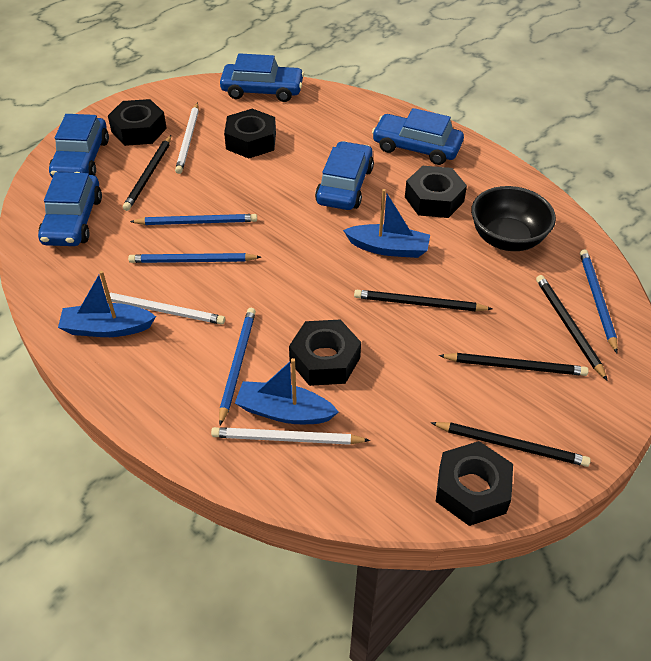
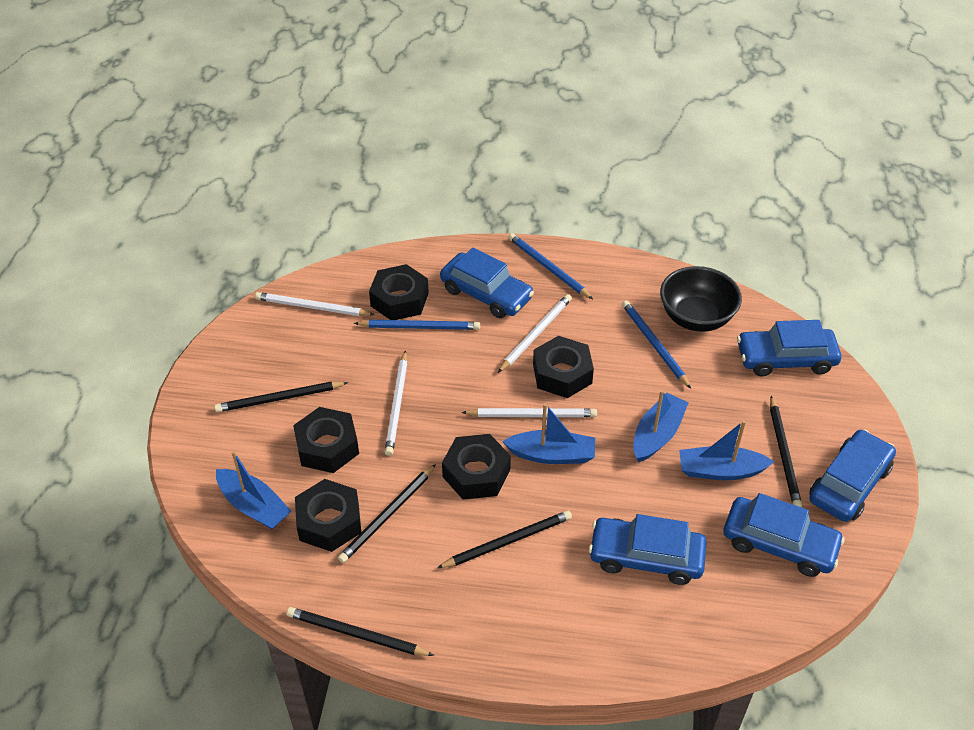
blue boat: [58,271,156,337] [235,358,339,424] [343,189,430,258] = 3 -> [216,451,291,529] [502,403,595,464] [633,390,689,462] [679,420,774,480] = 4
blue pencil: [128,253,261,263] [130,214,257,225] [219,308,256,425] [580,249,618,353] = 4 -> [354,320,480,330] [508,233,593,299] [622,300,691,389] = 3
white pencil: [105,292,225,325] [175,102,199,174] [211,427,370,445] = 3 -> [255,292,375,316] [385,350,408,456] [461,408,597,417] [498,294,572,373] = 4

